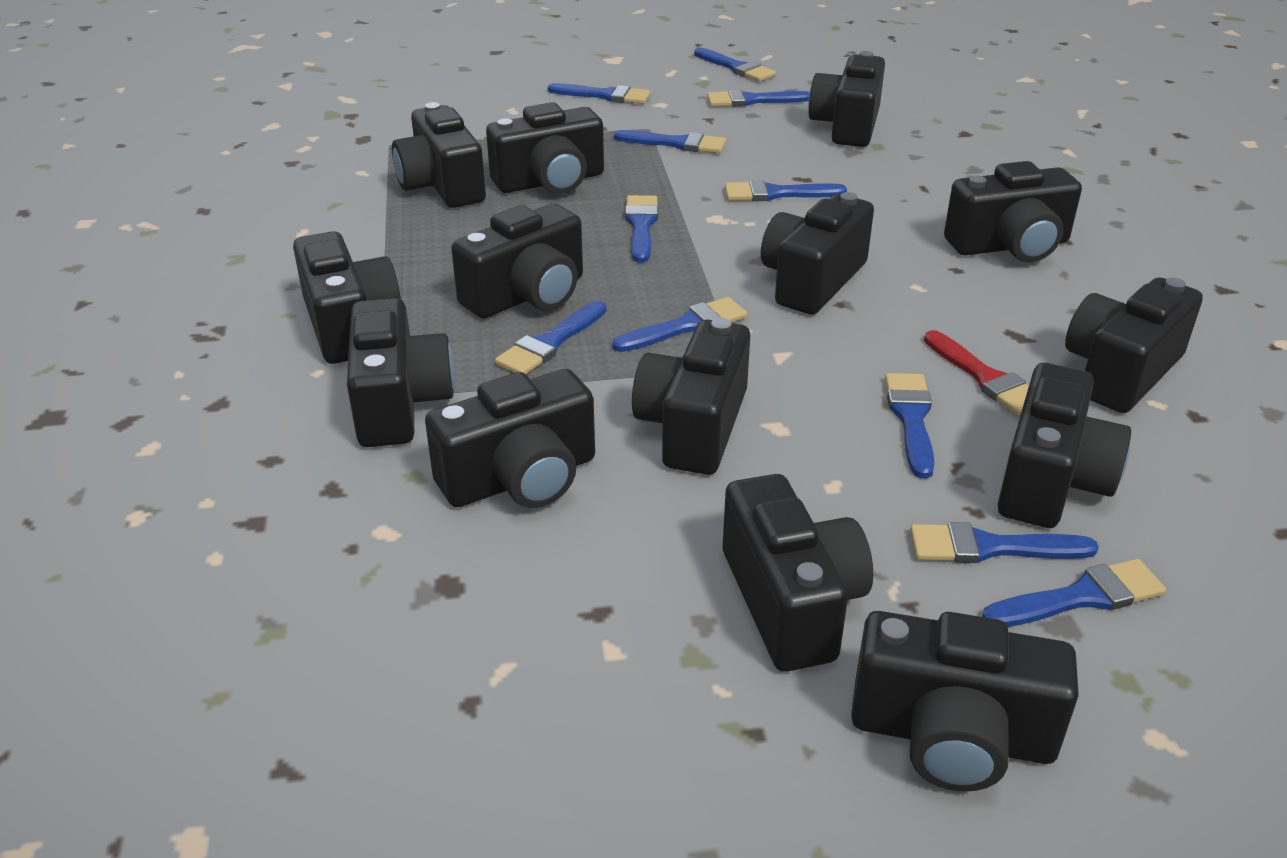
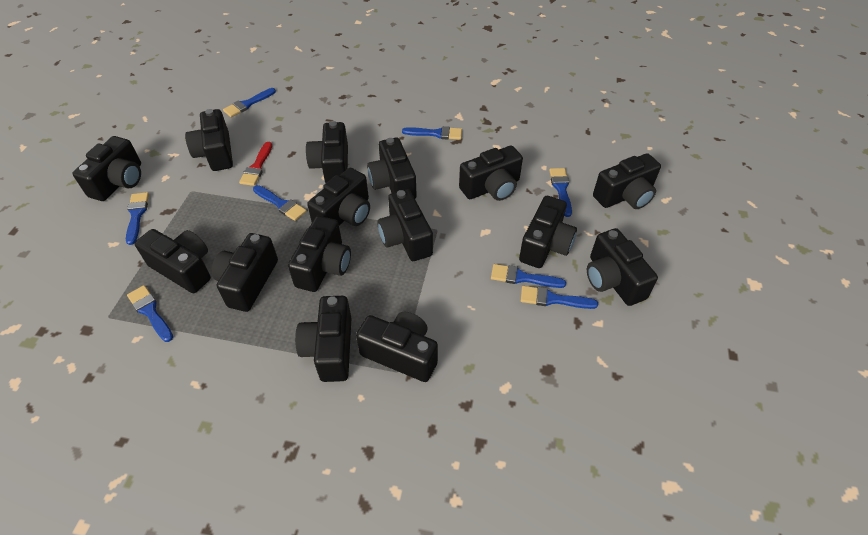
black camera: [293,231,401,364] [347,298,455,447] [392,102,486,208] [425,369,595,508] [451,204,583,319] [486,102,604,194] [632,318,750,475] [723,474,873,672] [761,192,874,315] [808,51,885,147] [851,611,1079,791] [944,161,1082,262] [997,363,1131,528] [1065,277,1203,413] = 14 -> [72,136,141,201] [135,229,211,293] [185,109,233,171] [212,233,278,312] [288,216,351,292] [295,296,352,382] [306,121,348,183] [307,168,370,226] [356,312,438,382] [367,138,417,199] [377,189,433,261] [459,146,523,201] [519,196,577,268] [587,228,658,306] [593,153,661,209] = 15
blue brush: [495,301,606,374] [548,83,651,104] [612,297,747,352] [614,130,726,153] [625,195,658,263] [694,48,776,82] [707,89,810,107] [725,180,847,201] [885,373,934,478] [910,522,1099,563] [982,559,1166,627] = 11 -> [126,192,149,245] [127,285,173,342] [223,88,276,117] [253,185,307,221] [402,126,462,140] [491,264,566,288] [521,286,598,309] [549,168,572,217] = 8

